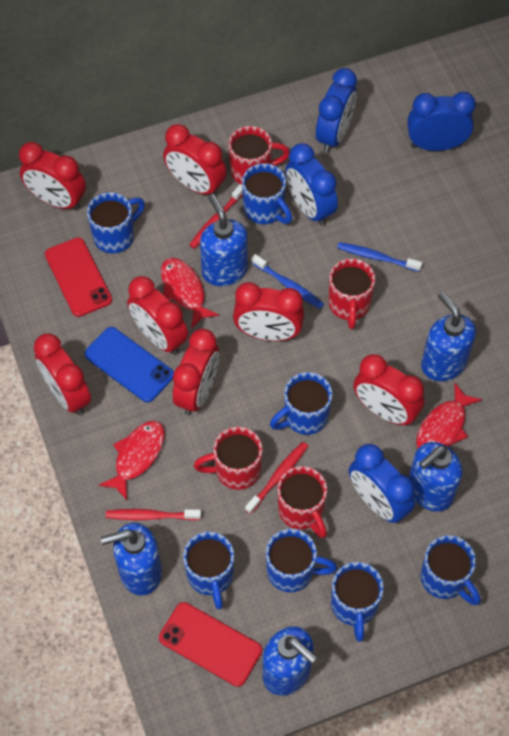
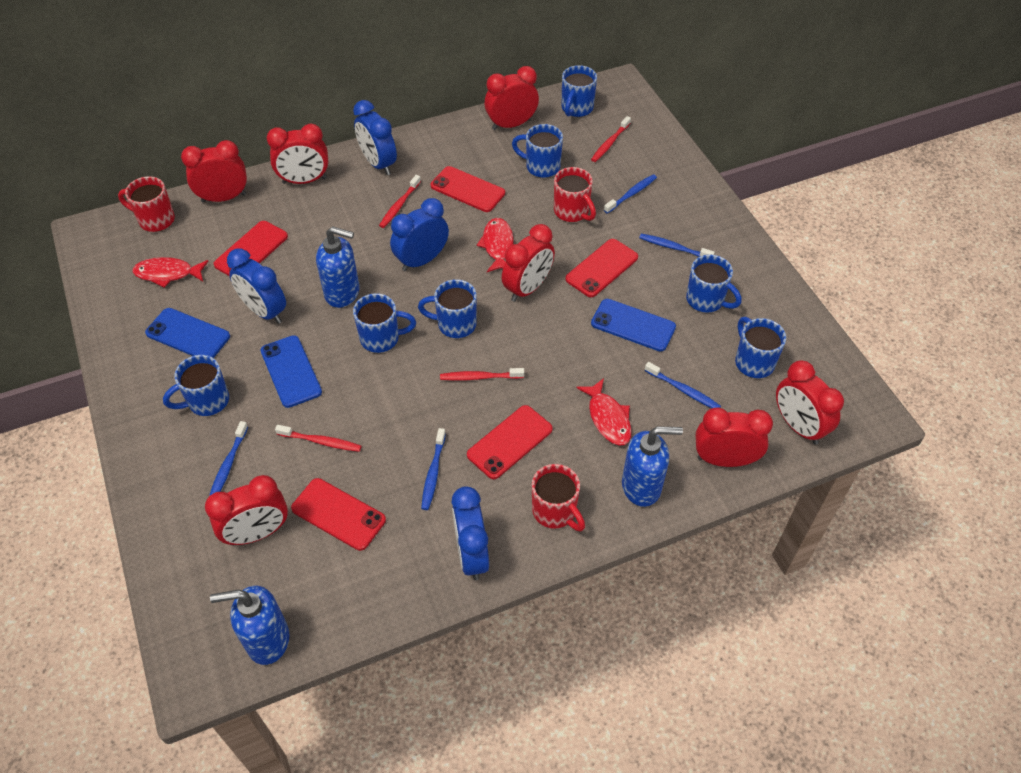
blue phone: [84,327,174,403] = 1 -> [145,308,230,358] [260,335,322,408] [591,299,676,351] = 3
blue soap dispenser: [101,523,162,595] [200,194,248,286] [263,626,317,696] [409,442,462,511] [421,292,476,381] = 5 -> [210,586,289,665] [316,226,360,308] [622,426,683,507] = 3
blue toothbrush: [251,254,324,309] [337,242,422,272] = 2 -> [209,421,248,496] [421,428,446,510] [604,174,657,214] [639,234,715,257] [644,362,721,408] = 5
red mug: [194,427,262,490] [229,126,290,184] [278,466,327,538] [328,258,375,329] = 4 -> [118,176,175,232] [532,464,585,531] [554,167,596,222] = 3
red phone: [45,237,112,317] [159,602,262,687] = 2 -> [213,221,288,276] [291,478,386,551] [431,166,505,212] [467,405,553,479] [565,239,638,297] = 5
red toothbrush: [106,509,201,520] [189,184,243,249] [245,442,308,514] = 3 -> [275,425,361,452] [379,175,421,228] [440,368,524,381] [591,116,631,162] = 4

